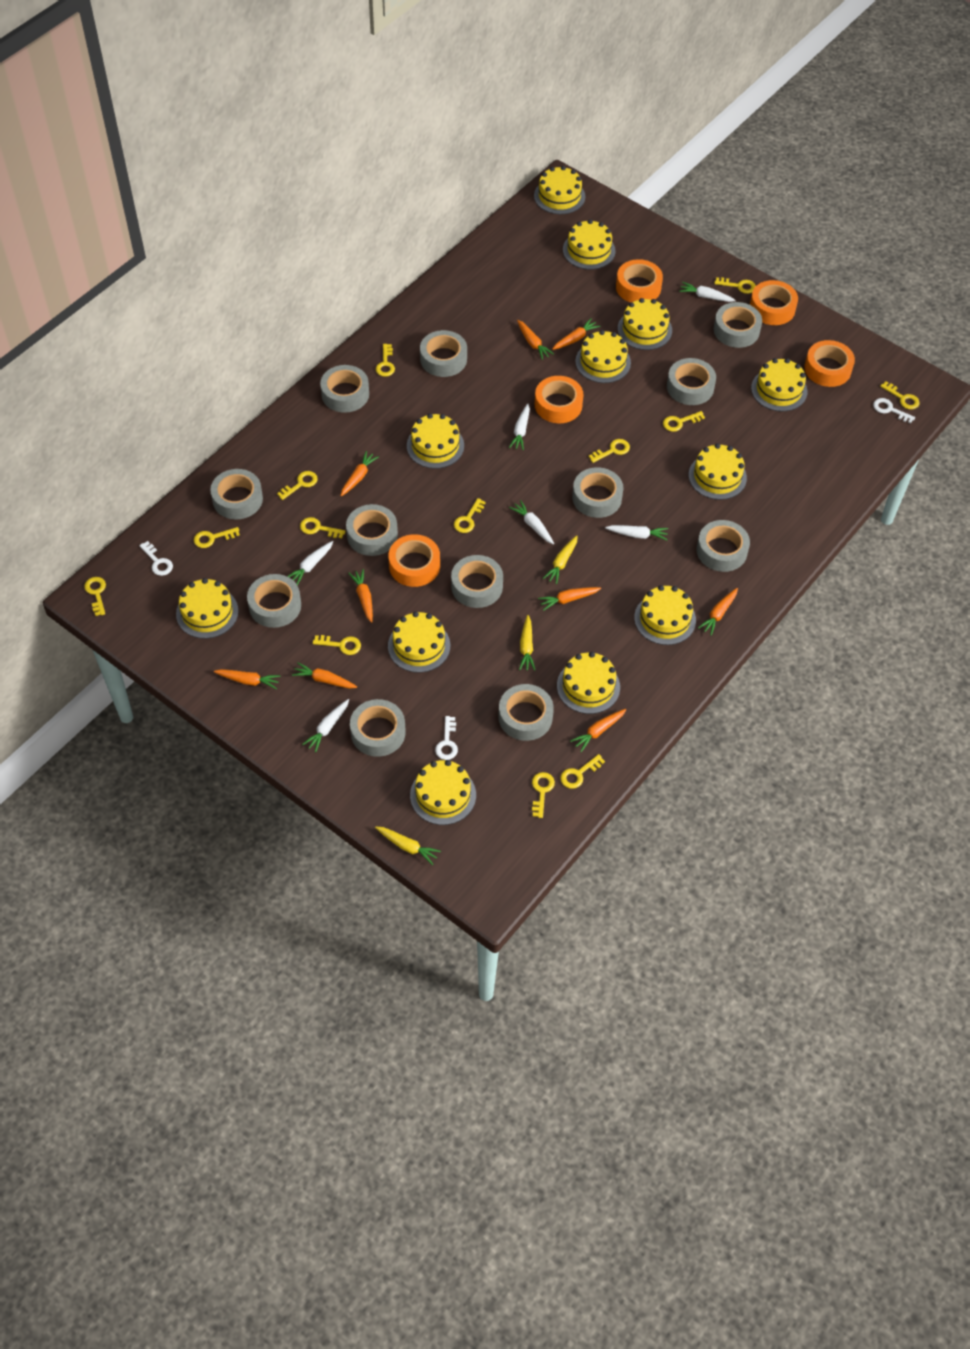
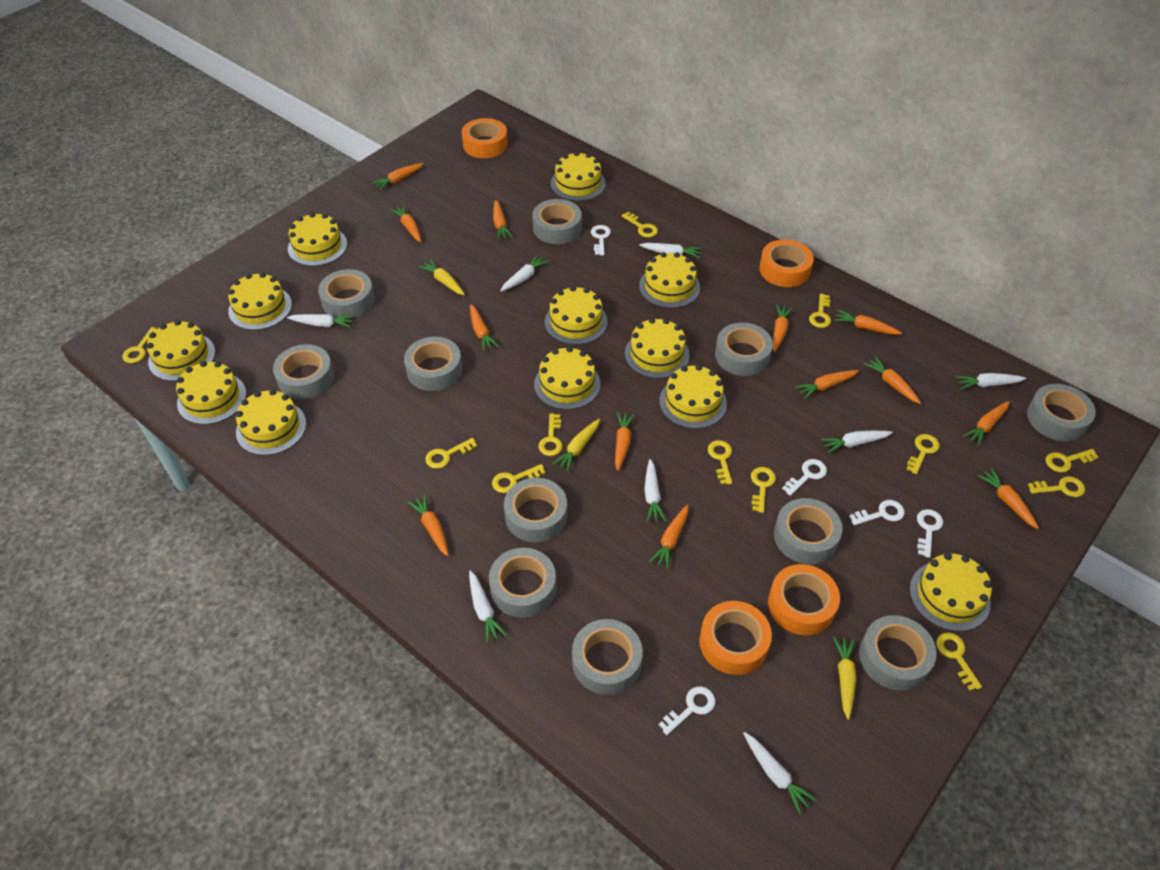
grey tape: [210,469,263,519] [247,574,301,628] [320,365,369,413] [346,504,398,556] [350,699,406,757] [420,330,467,377] [451,555,503,608] [499,684,554,741] [572,467,624,518] [667,358,716,405] [696,520,750,572] [714,302,762,348] = 12 -> [273,344,334,399] [318,269,375,319] [404,337,462,391] [489,548,556,618] [504,478,567,542] [532,199,582,244] [572,619,643,695] [715,323,773,376] [774,498,843,564] [859,615,937,691] [1027,384,1096,441] = 11
orange carrot: [214,669,281,689] [292,662,357,689] [341,451,379,496] [348,569,373,623] [517,320,554,360] [538,587,601,611] [552,318,600,350] [570,709,626,752] [698,588,738,636] = 9 -> [372,163,424,190] [390,205,421,242] [408,494,449,556] [470,304,499,351] [493,200,512,240] [615,412,635,471] [649,505,688,569] [773,304,793,352] [795,370,859,399] [834,310,902,335] [864,357,921,404] [963,401,1010,446] [978,468,1039,529] = 13
orange tape: [388,534,440,587] [535,376,583,423] [616,259,663,303] [750,280,798,325] [804,340,855,387] = 5 -> [462,118,508,158] [699,601,772,675] [759,239,814,287] [768,564,840,635] = 4
white carrot: [287,541,333,586] [302,699,349,752] [509,404,530,450] [509,500,554,545] [605,525,668,540] [679,282,736,302] = 6 -> [287,314,354,327] [469,570,507,643] [500,254,549,291] [639,243,702,258] [644,459,666,522] [743,732,817,814] [821,431,893,453] [955,373,1027,389] = 8
white key: [139,541,173,576] [435,716,458,760] [873,398,915,423] = 3 -> [591,225,611,255] [659,687,715,735] [782,459,827,496] [849,500,905,525] [917,509,943,558] = 5
yellow key: [84,577,106,616] [194,527,240,548] [277,471,318,500] [300,517,345,538] [313,635,361,655] [376,344,395,377] [454,498,486,533] [532,772,555,818] [560,754,605,789] [588,439,630,463] [663,411,705,432] [714,277,756,294] [880,381,920,409] = 13 -> [122,327,157,363] [425,438,477,469] [492,464,546,493] [538,413,563,456] [622,212,658,237] [708,440,732,485] [751,467,776,513] [809,294,831,328] [906,434,940,474] [936,633,982,691] [1028,476,1085,497] [1046,449,1098,472] = 12

